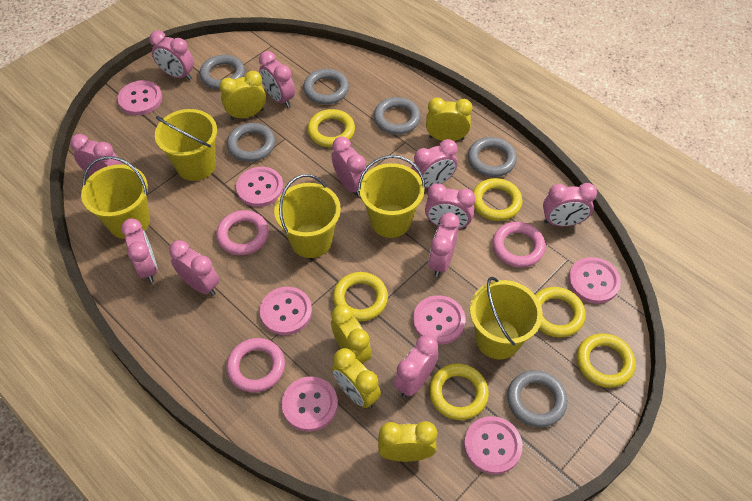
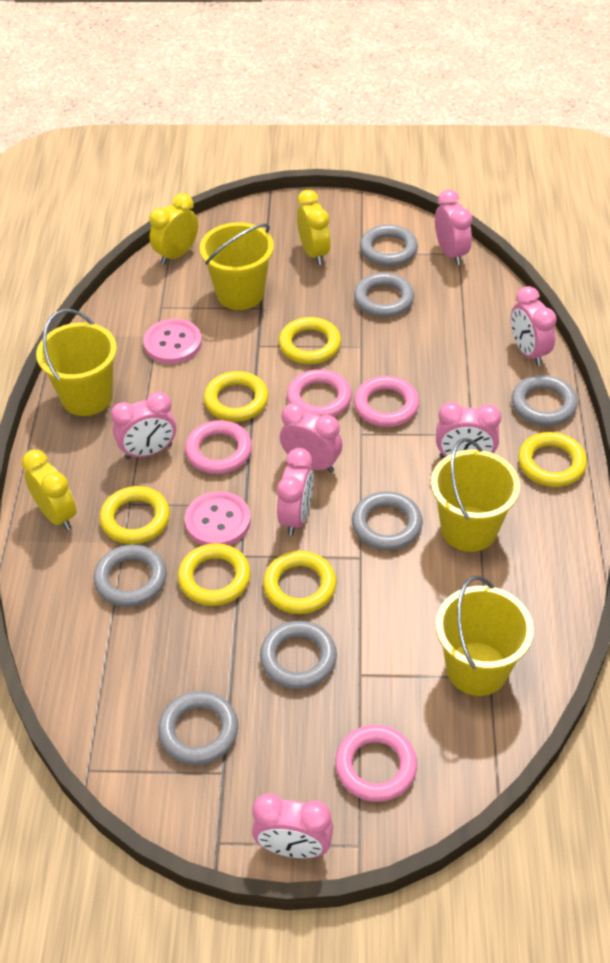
grey ring: [200,55,245,89] [227,123,275,162] [303,69,349,105] [374,97,421,135] [468,137,517,177] [507,370,567,427] = 6 -> [93,544,167,607] [158,691,238,765] [260,621,337,689] [352,491,423,551] [354,273,414,317] [360,224,418,266] [511,375,578,426] = 7
pink button: [117,80,162,115] [236,167,283,207] [260,287,312,335] [282,376,338,432] [413,295,465,345] [464,416,522,474] [568,257,621,304] = 7 -> [144,319,202,364] [185,491,251,546] = 2
pink clock: [70,134,122,175] [121,218,157,283] [149,30,194,80] [169,240,219,296] [259,51,295,108] [332,136,367,197] [394,335,439,398] [411,139,458,188] [425,183,475,229] [428,213,459,277] [543,183,597,226] = 11 -> [111,392,176,459] [252,793,333,858] [277,448,314,535] [280,403,342,473] [435,190,472,265] [436,402,501,458] [511,286,557,366] = 7
pink ring: [216,210,269,255] [226,338,285,393] [492,222,545,268] = 3 -> [185,420,252,474] [287,369,352,417] [335,725,417,802] [354,376,419,427] = 4
yellow bucket: [81,156,150,239] [155,109,217,181] [274,174,341,258] [358,155,425,238] [470,277,543,360] = 5 -> [36,309,117,416] [200,222,274,310] [431,438,520,552] [436,576,534,696] = 4
yellow clock: [219,71,266,120] [331,305,372,364] [332,348,381,409] [378,421,437,462] [426,98,473,141] = 5 -> [22,450,76,530] [149,193,198,265] [297,190,331,265] = 3

